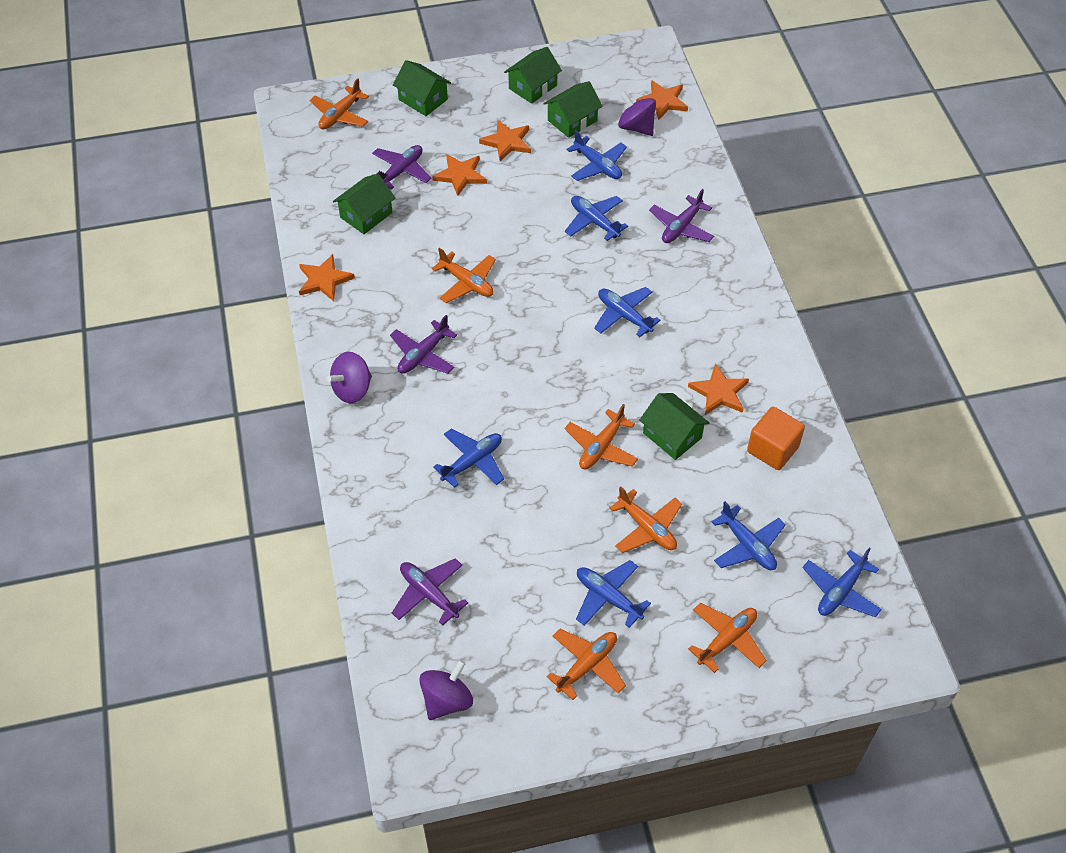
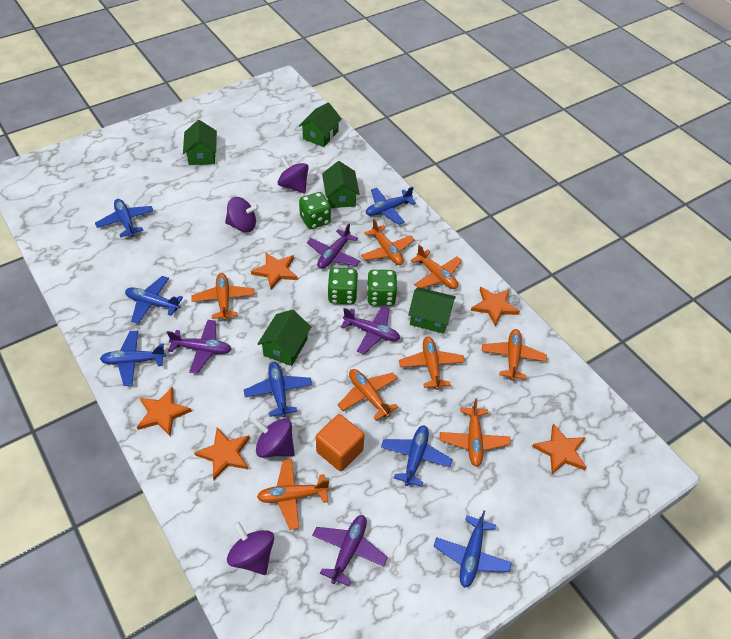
green dice: none = 0 -> [299,192,331,229] [328,268,358,304] [367,270,397,306] = 3
orange plane: [310,78,369,129] [432,248,496,303] [547,629,626,700] [565,404,638,469] [609,486,682,553] [688,603,767,673] = 6 -> [191,273,255,320] [257,459,330,530] [338,369,398,421] [361,219,415,265] [399,337,465,390] [411,245,462,289] [440,398,511,467] [482,329,547,381] = 8
purple spinning top: [327,352,372,403] [419,660,473,720] [618,91,656,136] = 3 -> [225,197,259,232] [227,521,274,575] [252,418,295,458] [278,156,309,194] = 4

